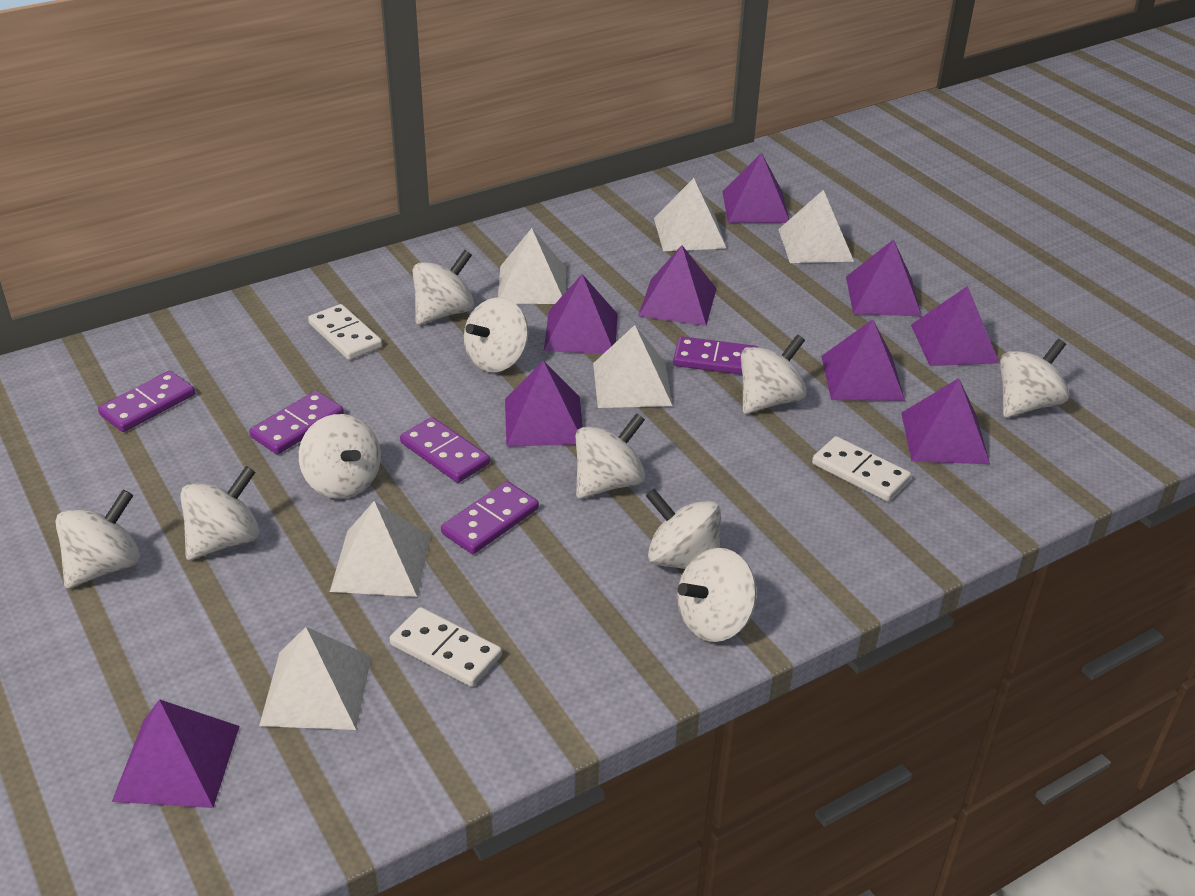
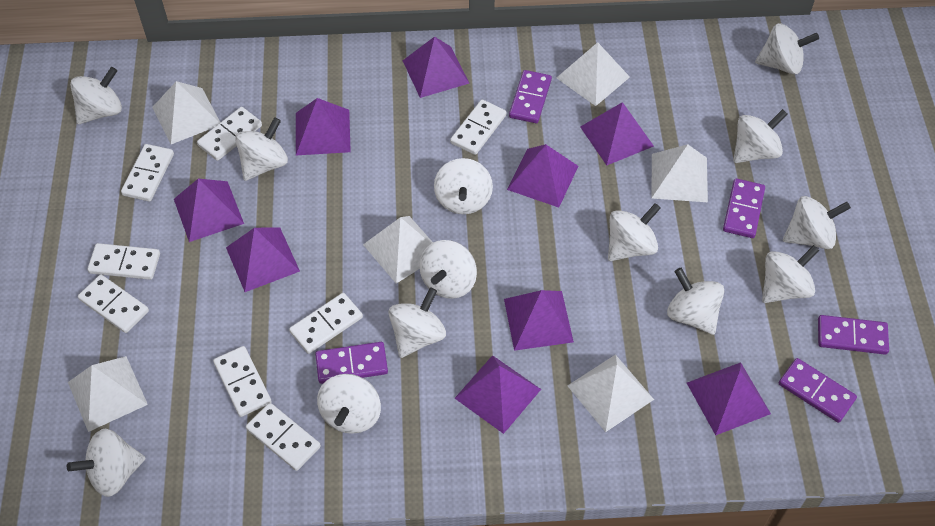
white domino: [308,304,382,360] [390,607,502,687] [812,436,911,501] = 3 -> [78,274,149,333] [88,243,160,280] [121,144,174,201] [197,107,262,161] [213,346,272,417] [246,403,321,471] [289,293,363,354] [450,100,507,155] = 8
white spinning top: [55,490,140,589] [180,466,259,560] [299,414,381,499] [412,250,474,325] [464,297,529,372] [576,413,645,499] [646,489,721,569] [677,548,757,642] [741,334,807,414] [1000,339,1069,418] = 10 -> [67,429,146,497] [70,67,122,124] [235,117,288,181] [317,374,381,434] [388,287,446,358] [419,240,477,299] [434,158,493,214] [608,203,661,261] [667,268,724,335] [733,109,788,163] [755,23,819,74] [762,245,819,303] [783,196,851,249] = 13

